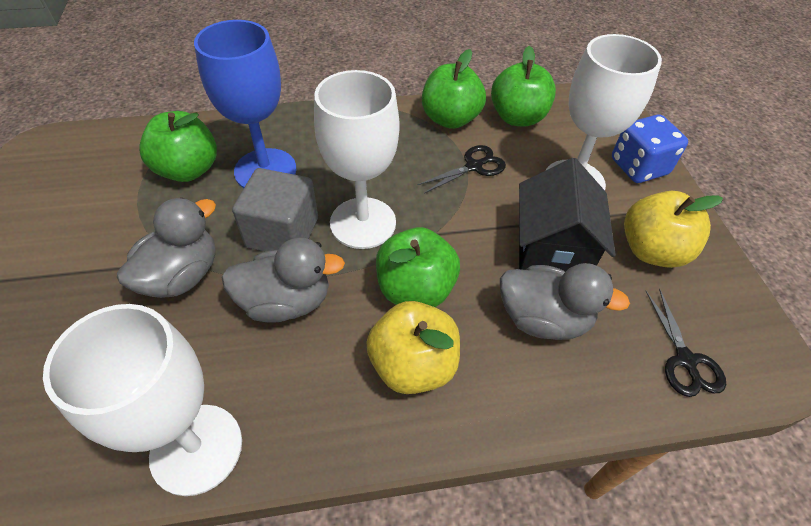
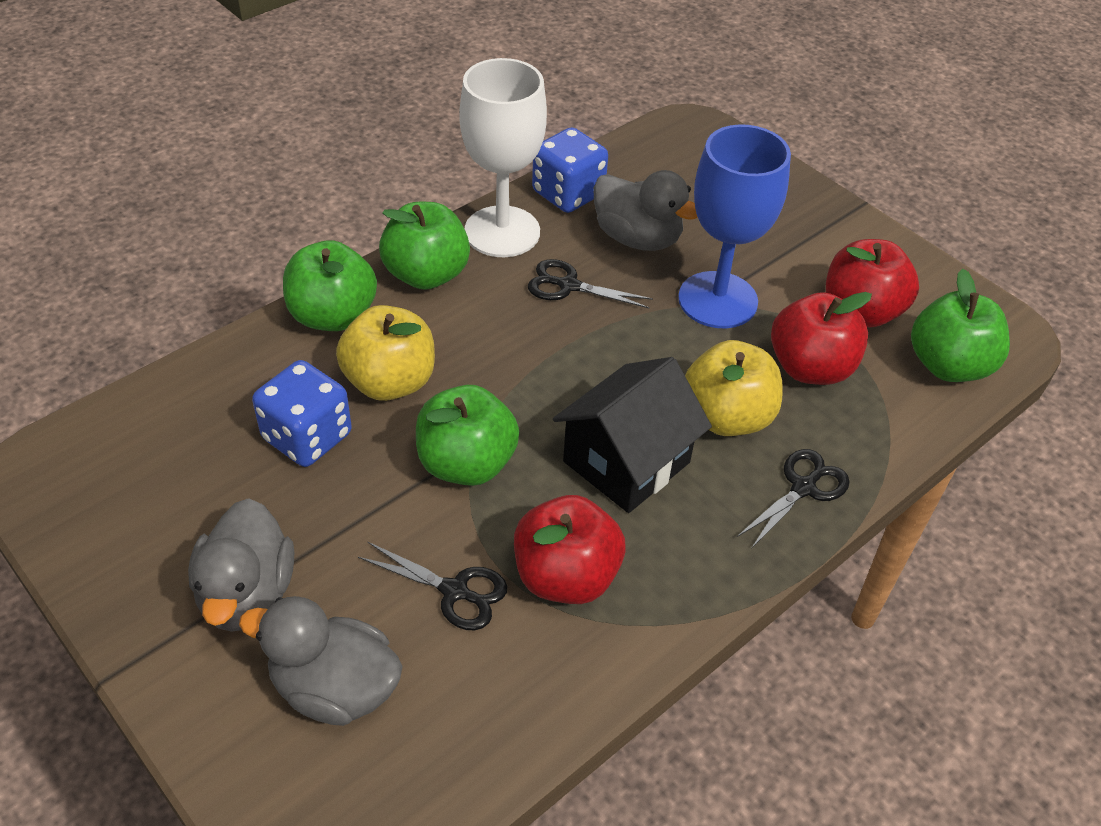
black scissors: [417,145,506,193] [646,288,726,397] = 2 -> [358,541,507,630] [528,259,653,308] [737,449,850,549] = 3
blue dice: [612,114,688,183] = 1 -> [252,360,352,467] [532,127,608,213] = 2
grey cube: [232,168,318,252] = 1 -> none = 0
red apple: none = 0 -> [514,495,625,604] [771,292,872,385] [826,239,919,328] = 3
white goblet: [43,304,242,496] [314,70,400,249] [545,34,662,190] = 3 -> [459,58,547,257] = 1

